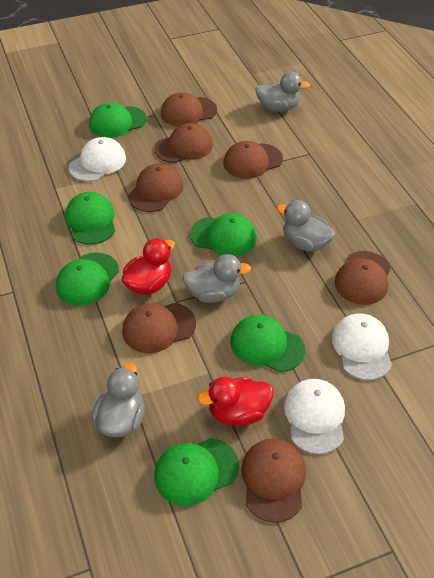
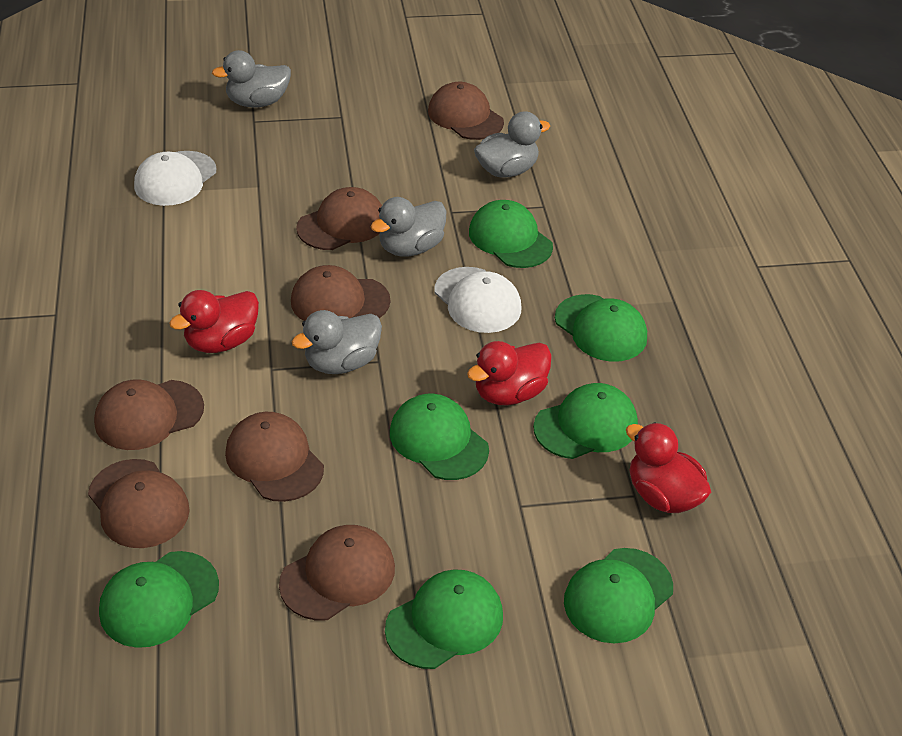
green cap: [56,252,119,306] [65,192,115,245] [89,103,147,138] [154,438,239,506] [190,213,257,256] [230,315,305,372] = 6 -> [99,551,219,648] [385,569,503,669] [390,394,489,480] [469,200,553,268] [533,383,638,459] [555,294,647,362] [564,548,673,643] = 7
red duck: [122,238,175,295] [197,376,273,426] = 2 -> [169,290,259,353] [467,341,552,405] [626,422,711,513] = 3
white cap: [69,137,126,182] [284,379,345,454] [332,314,392,380] = 3 -> [134,151,216,206] [434,267,521,333] = 2

